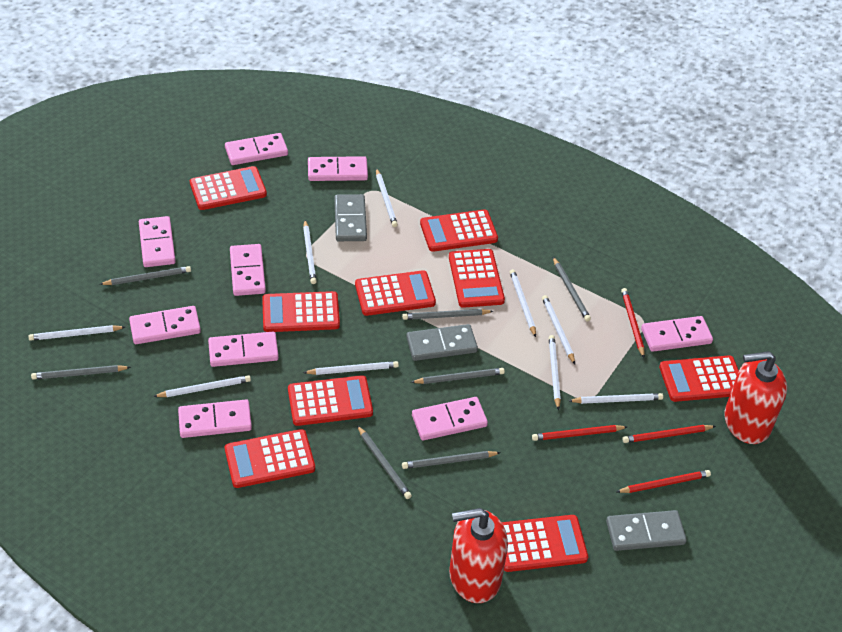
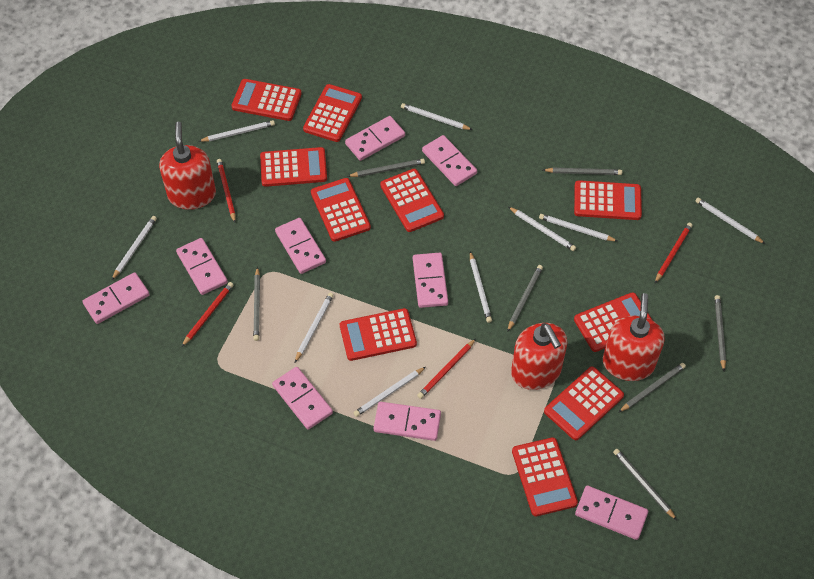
grey domino: [334,194,367,241] [406,324,478,361] [606,510,687,551] = 3 -> none = 0
red calculator: [190,166,267,210] [225,429,315,488] [262,291,340,332] [288,375,373,426] [355,270,436,316] [420,209,498,252] [449,249,505,308] [502,515,588,572] [659,355,739,402] = 9 -> [231,79,302,121] [260,147,327,187] [303,84,362,142] [311,178,371,242] [340,308,417,361] [380,169,444,232] [512,437,578,516] [544,367,624,440] [574,180,642,220] [574,292,652,352] = 10
red soap dispenser: [449,508,508,603] [724,351,787,444] = 2 -> [159,122,216,210] [511,323,567,390] [603,293,665,381] = 3

